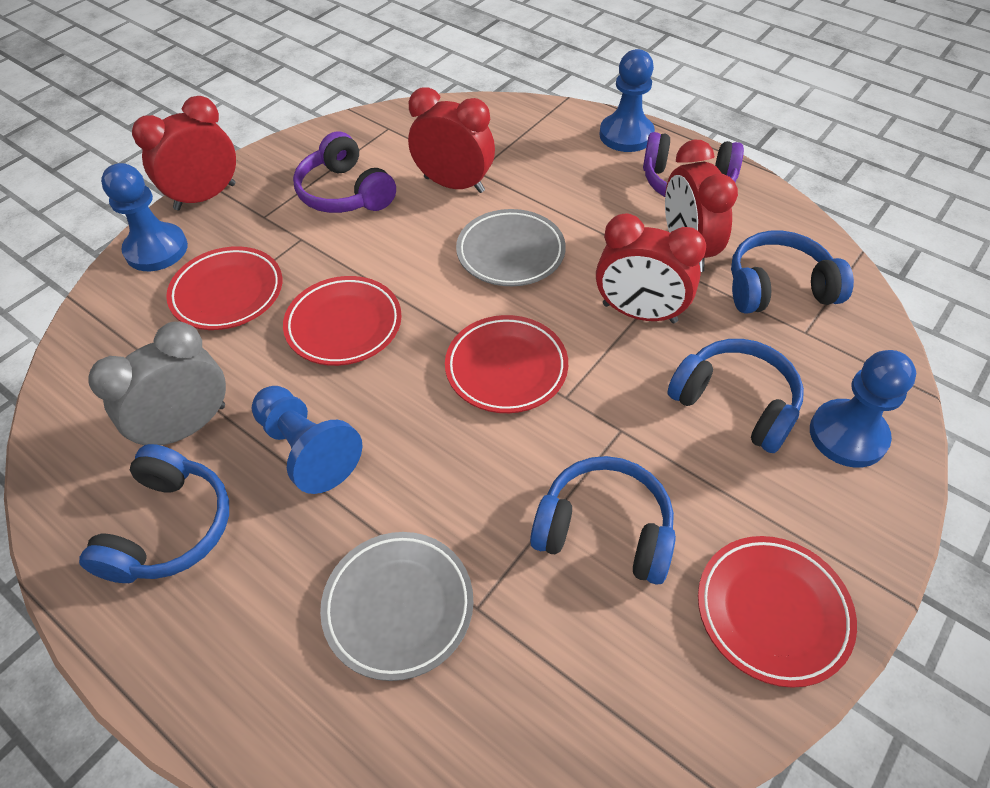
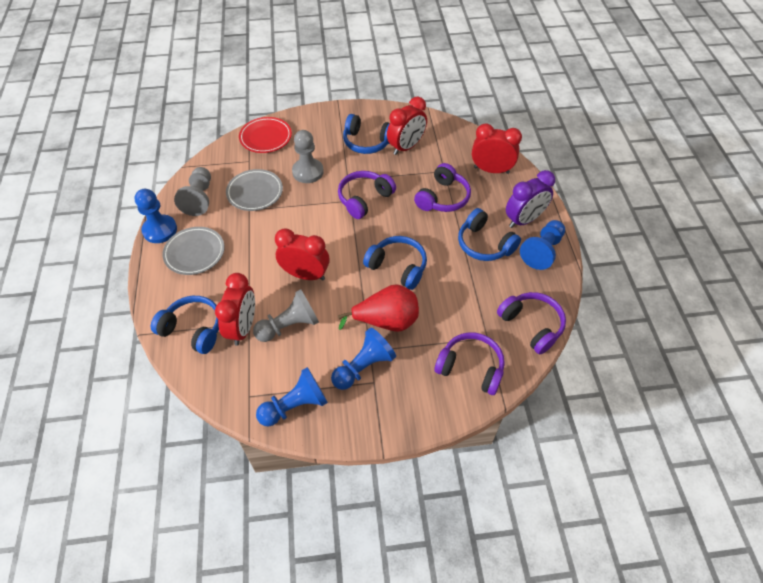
grey clock: [88,322,226,445] = 1 -> none = 0
grey pawn: none = 0 -> [174,167,211,216] [253,289,319,342] [292,130,324,183] = 3
purple clock: none = 0 -> [506,170,555,228] = 1
purple headphones: [293,131,396,213] [643,132,744,197] = 2 -> [338,171,396,219] [414,163,471,212] [435,332,505,395] [497,292,566,354] = 4
red pear: none = 0 -> [338,284,419,332] = 1
red plate: [166,246,282,330] [283,276,402,366] [445,315,568,413] [698,536,857,688] = 4 -> [239,117,292,153] = 1

